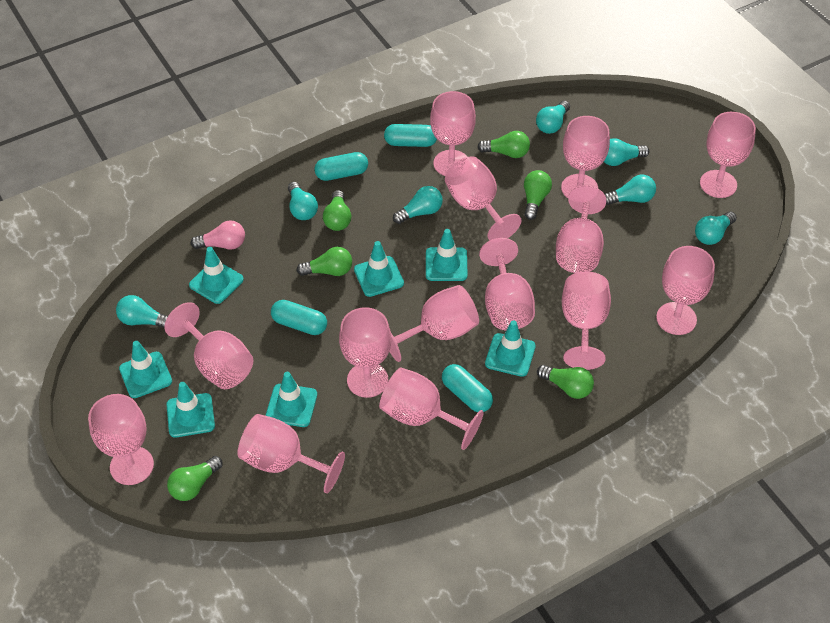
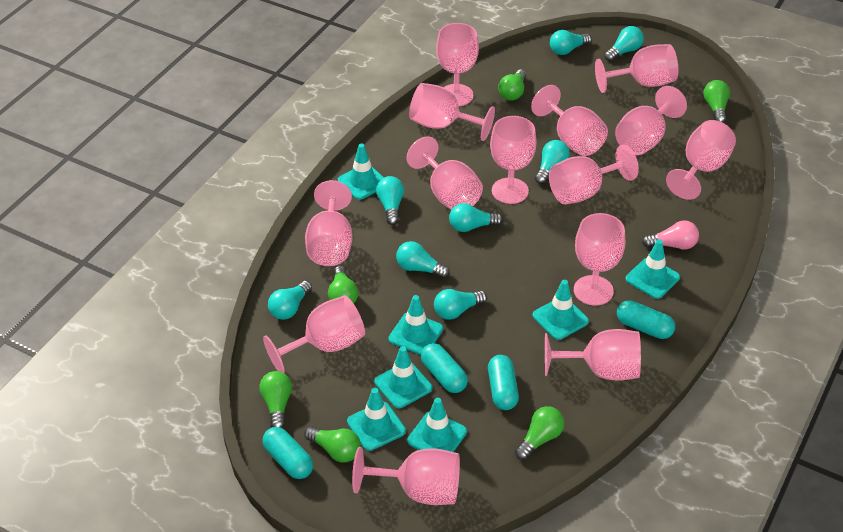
turquoise light bulb: [116,295,168,328] [288,182,318,220] [393,186,443,224] [536,100,570,134] [604,138,649,166] [605,175,656,205] [695,211,737,245] = 7 -> [268,281,312,320] [376,176,404,225] [396,241,450,278] [434,289,487,320] [449,203,503,232] [535,140,570,184] [550,30,591,55] [604,26,644,61] = 8

